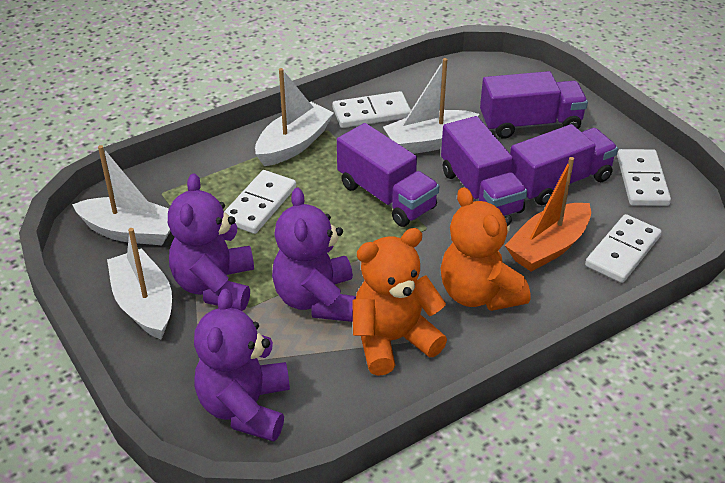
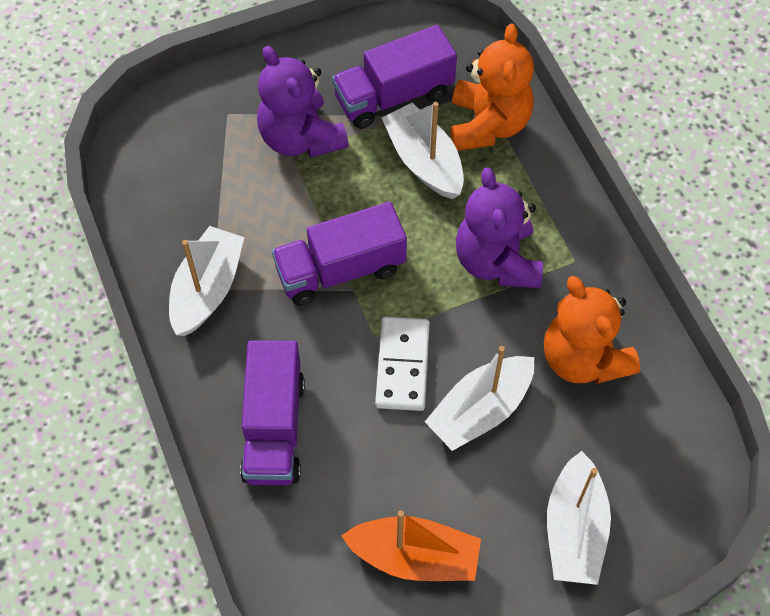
purple teddy bear: [168,173,254,311] [194,289,290,442] [272,188,356,322] = 3 -> [257,46,349,158] [456,167,543,288] = 2
purple truck: [337,123,439,227] [441,116,527,217] [480,71,588,139] [510,124,618,205] = 4 -> [240,340,305,485] [272,202,407,306] [332,25,457,129] = 3
white domino: [224,170,296,234] [333,91,411,128] [585,214,662,283] [617,149,671,206] = 4 -> [375,317,430,411] = 1

